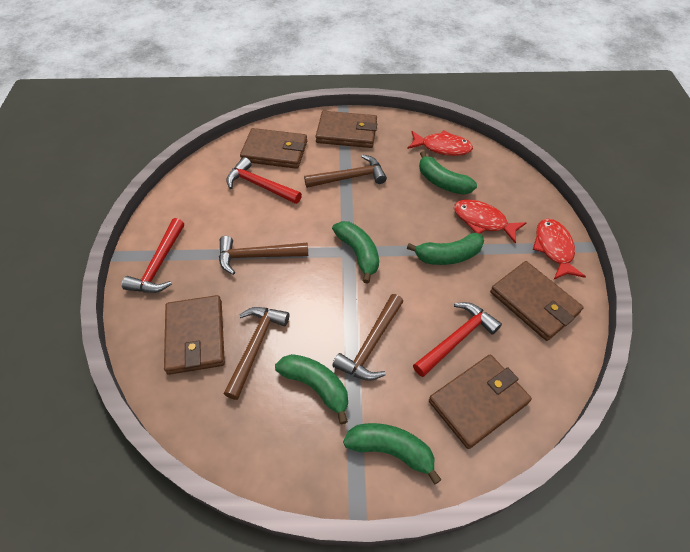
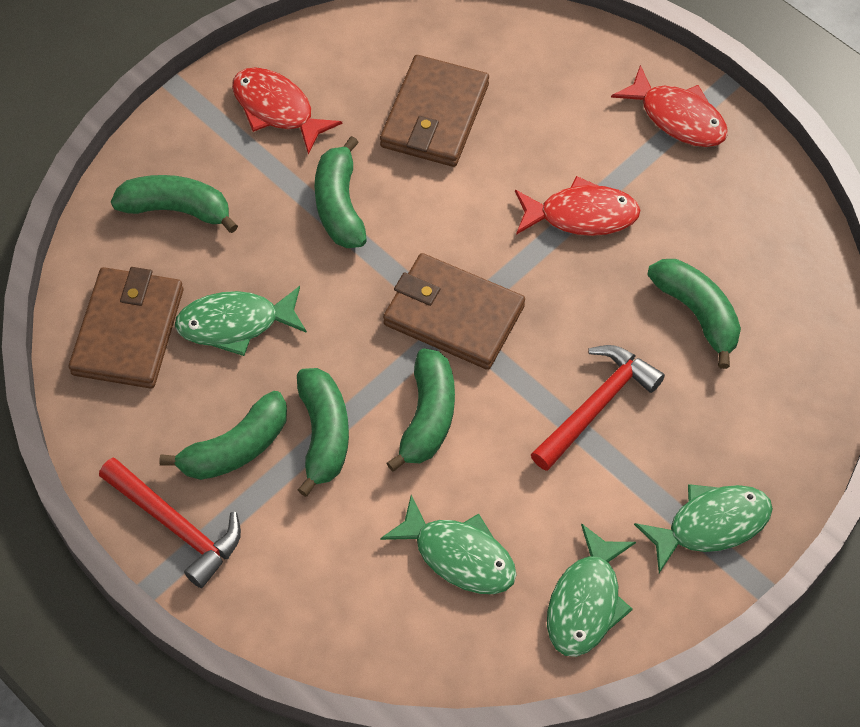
brown hammer: [219,236,308,275] [224,307,290,400] [304,155,387,188] [332,294,403,381] = 4 -> none = 0
brown wallet: [164,295,225,375] [240,128,307,169] [315,111,377,148] [429,355,532,449] [490,261,584,341] = 5 -> [69,267,183,389] [380,55,489,167] [383,253,525,370] = 3
green banana: [275,354,348,424] [332,221,379,283] [343,423,442,485] [407,233,484,265] [419,151,477,195] = 5 -> [111,175,238,233] [159,391,287,480] [297,368,349,497] [314,136,367,248] [387,348,455,472] [647,259,741,369] = 6
green fish: none = 0 -> [175,286,307,356] [380,495,517,594] [547,523,636,657] [634,484,773,573] = 4
red hammer: [122,218,184,293] [226,157,302,204] [413,302,502,377] = 3 -> [99,457,241,588] [531,345,665,471] = 2

